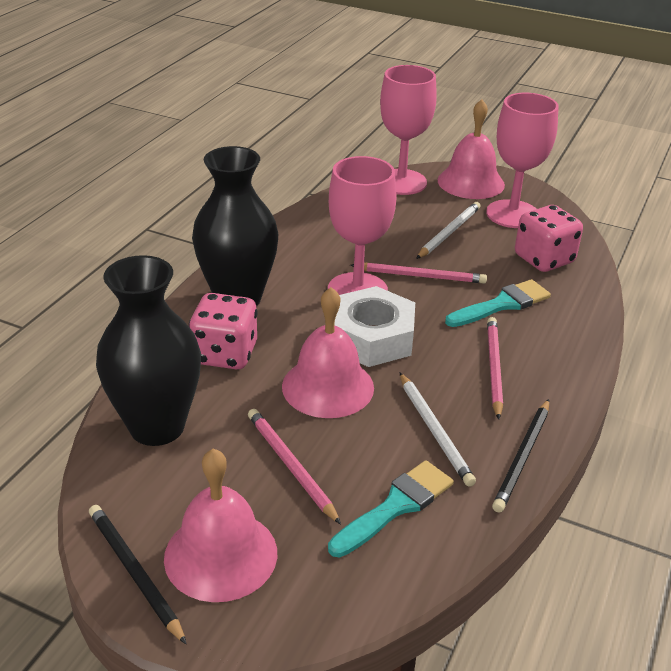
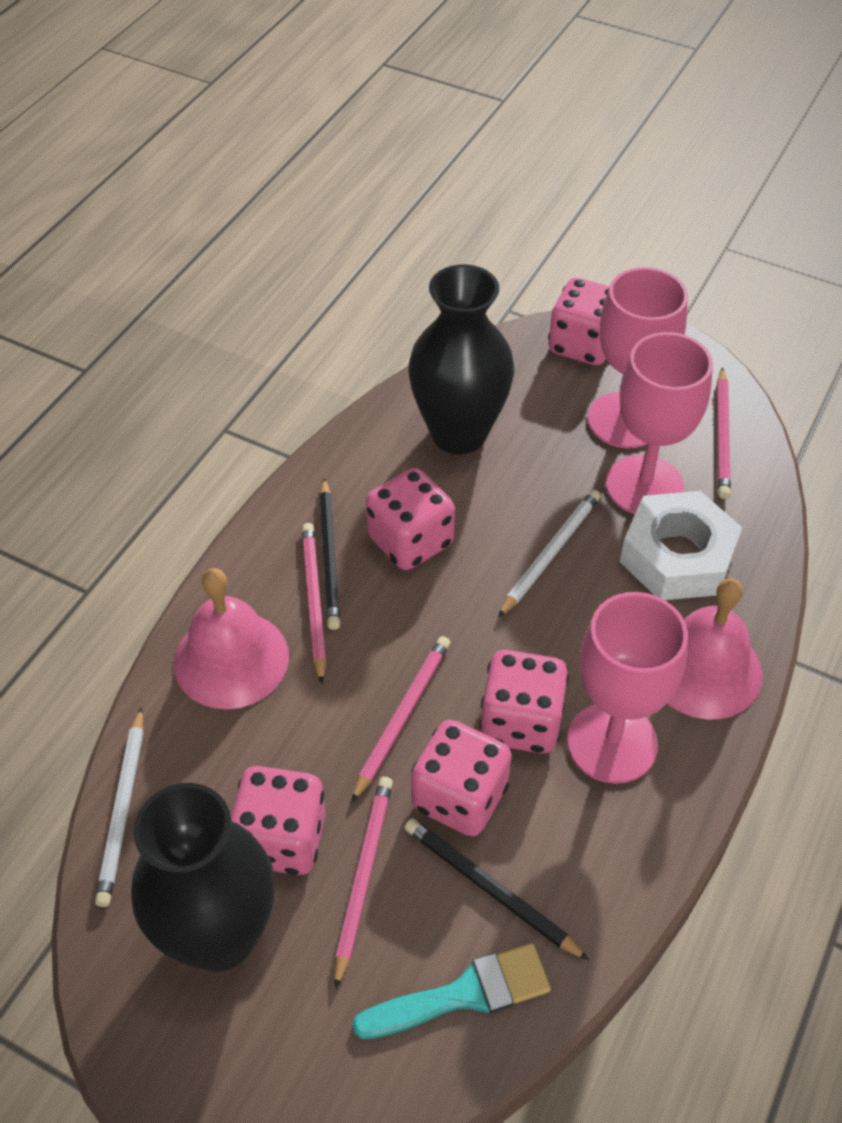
pink bell: [164,449,277,602] [282,287,374,418] [437,99,505,199] = 3 -> [174,568,289,709] [667,578,763,719] = 2
pink dice: [189,293,258,369] [515,205,583,272] = 2 -> [231,766,326,875] [366,468,455,570] [411,720,512,836] [479,650,569,754] [548,278,610,365] = 5
pink pencil: [248,409,341,524] [350,262,487,284] [487,317,503,420] = 3 -> [302,523,326,684] [334,777,393,990] [351,636,450,803] [717,367,731,499] = 4
turquoise brush: [328,460,454,557] [445,279,551,327] = 2 -> [352,943,551,1039] = 1

